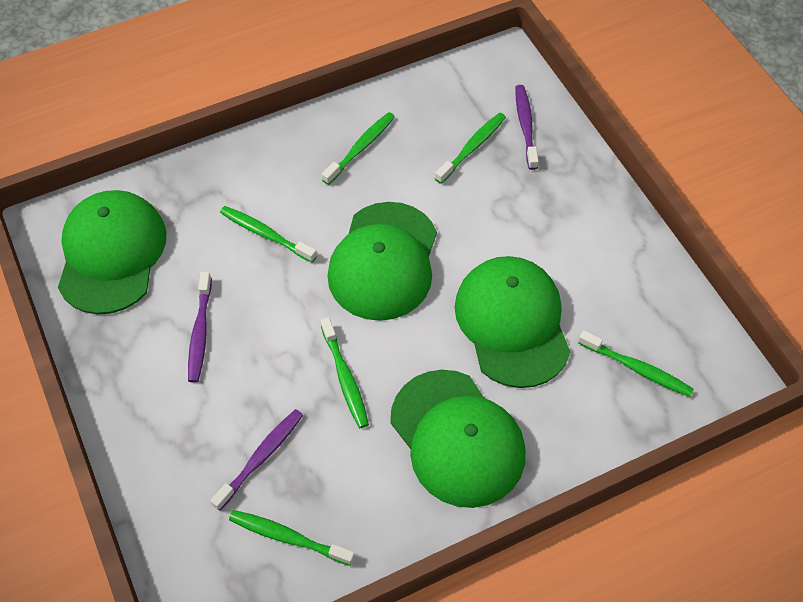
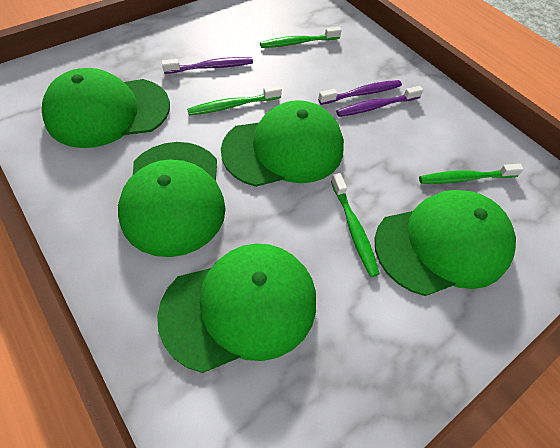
green cap: [58,190,166,314] [328,202,437,321] [390,370,525,508] [455,256,570,388] = 4 -> [42,68,170,148] [118,142,226,257] [157,243,316,373] [221,100,344,187] [374,190,516,296] = 5
green toothbrush: [220,206,317,263] [229,510,355,566] [321,317,369,428] [322,112,395,185] [435,113,506,184] [578,330,694,397] = 6 -> [187,85,282,115] [260,27,342,48] [331,173,379,277] [419,164,524,184] = 4

